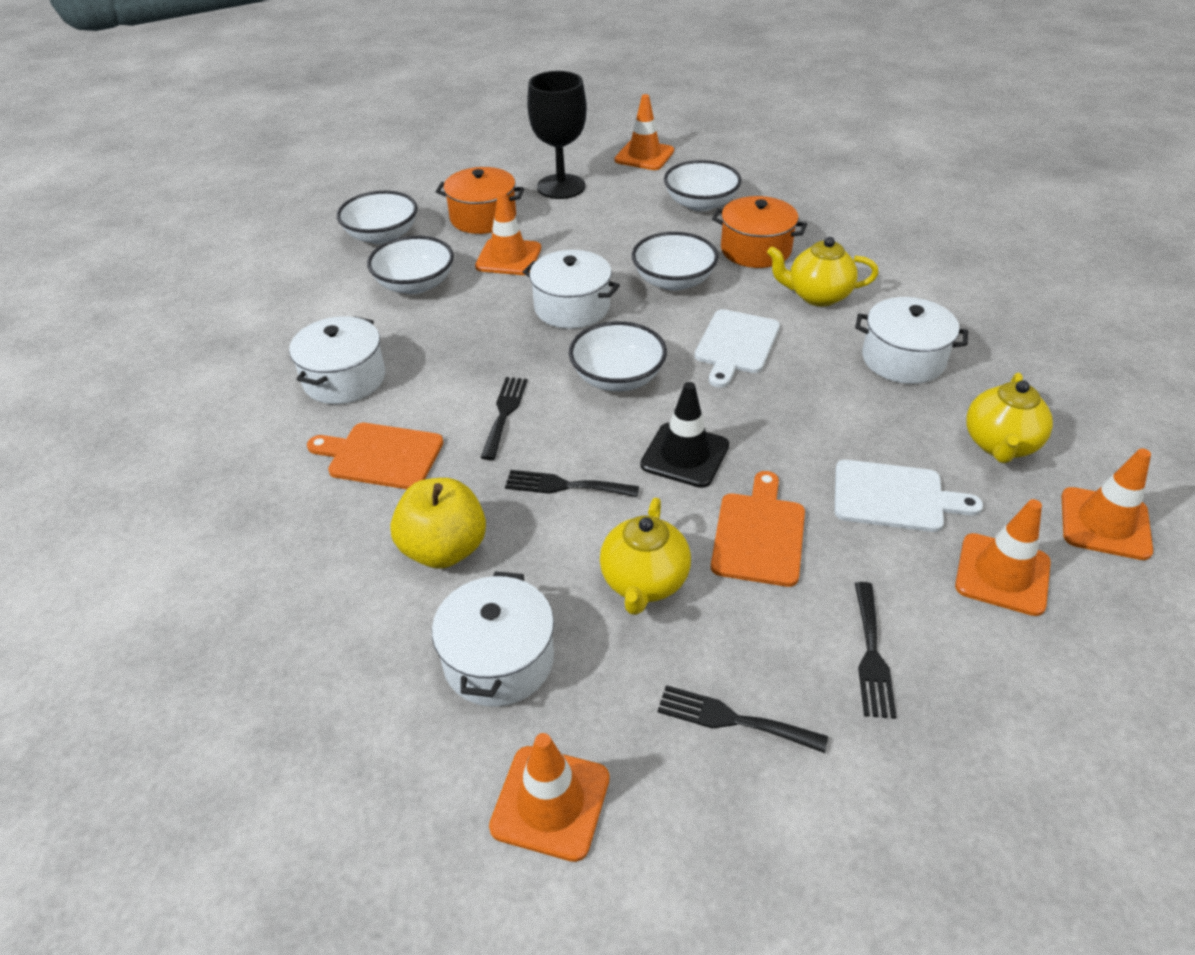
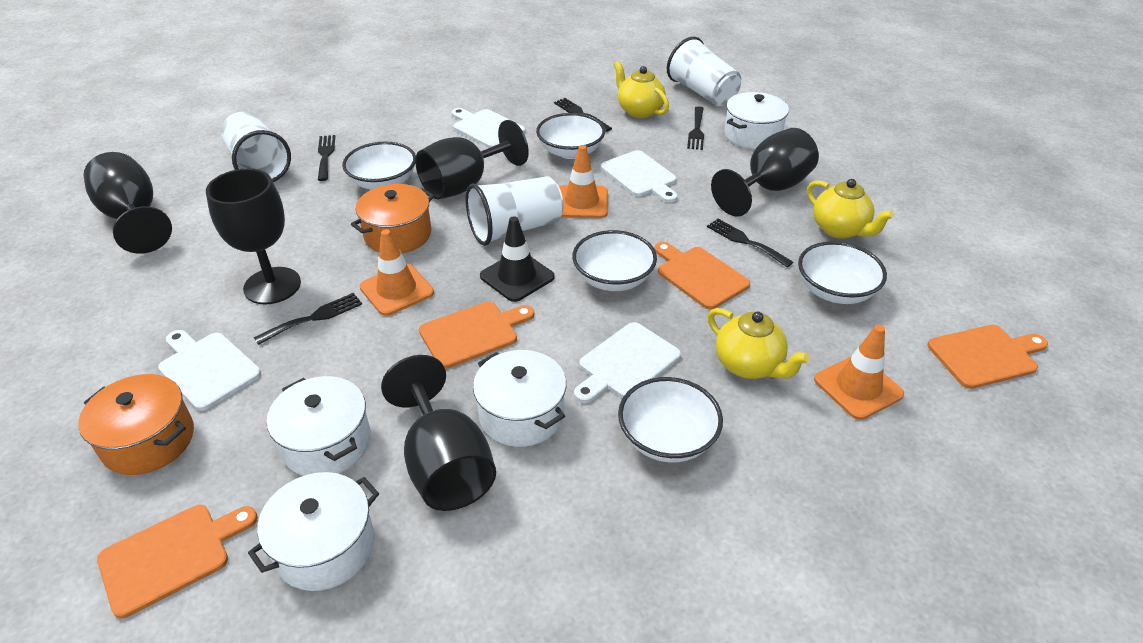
black fork: [481,377,528,460] [505,470,639,497] [657,685,828,753] [855,582,896,719] = 4 -> [254,293,362,345] [318,135,335,181] [554,98,612,132] [687,106,704,150] [707,219,793,267] = 5
black goblet: [527,71,587,199] = 1 -> [84,152,172,254] [206,168,301,305] [381,355,496,511] [415,120,529,199] [711,128,819,217] = 5
orange cutting board: [307,423,443,489] [711,471,805,587] = 2 -> [97,505,258,619] [419,302,534,369] [654,242,750,309] [927,325,1048,389] = 4
orange traffic cone: [475,191,541,275] [489,733,610,862] [615,94,674,170] [955,499,1051,616] [1062,448,1153,560] = 5 -> [360,229,434,316] [559,145,608,218] [814,324,904,420] = 3
white cup: none = 0 -> [221,112,291,182] [466,176,563,246] [667,37,741,106] = 3
white cutting board: [695,309,780,388] [834,460,983,532] = 2 -> [158,330,261,411] [451,108,525,148] [574,322,681,403] [600,150,678,203] = 4
yellow apple: [390,478,486,569] = 1 -> none = 0

